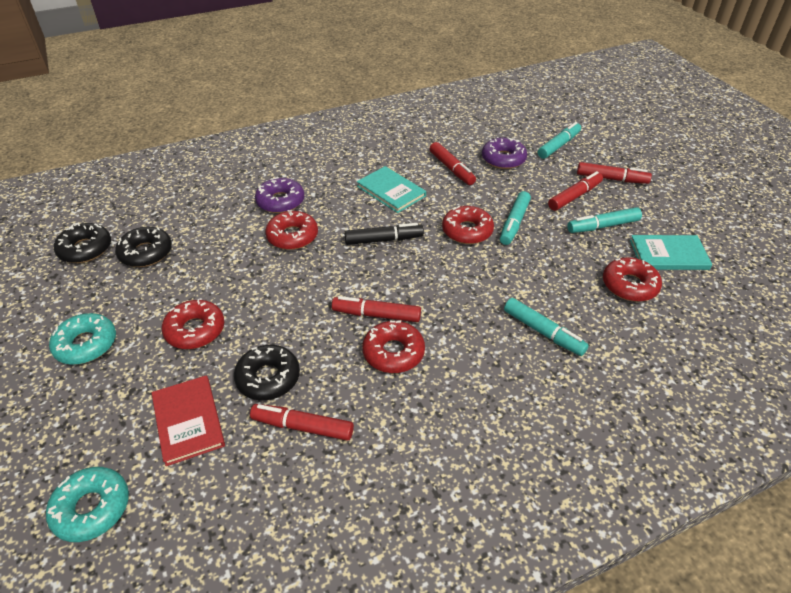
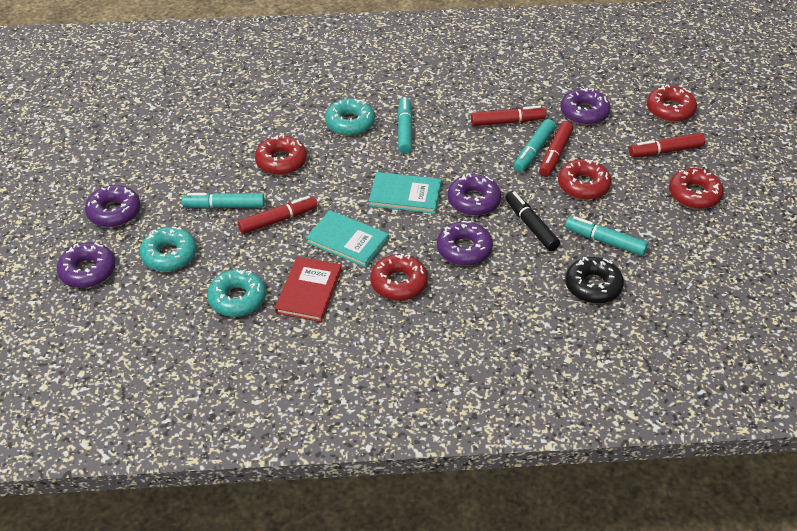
black donut: [54,223,111,263] [115,227,172,267] [234,345,300,400] = 3 -> [565,257,624,304] = 1
purple donut: [255,177,304,213] [482,137,527,169] = 2 -> [57,242,115,288] [85,185,140,227] [437,221,493,266] [448,173,501,216] [561,88,611,125] = 5
red marker: [250,404,354,441] [332,296,421,322] [430,142,476,185] [548,171,603,211] [577,162,652,184] = 5 -> [238,196,318,234] [471,106,546,126] [539,121,573,177] [629,133,705,157] = 4
turquoise donut: [46,467,129,542] [49,313,116,365] = 2 -> [139,226,197,272] [207,269,266,317] [325,98,375,136] = 3

